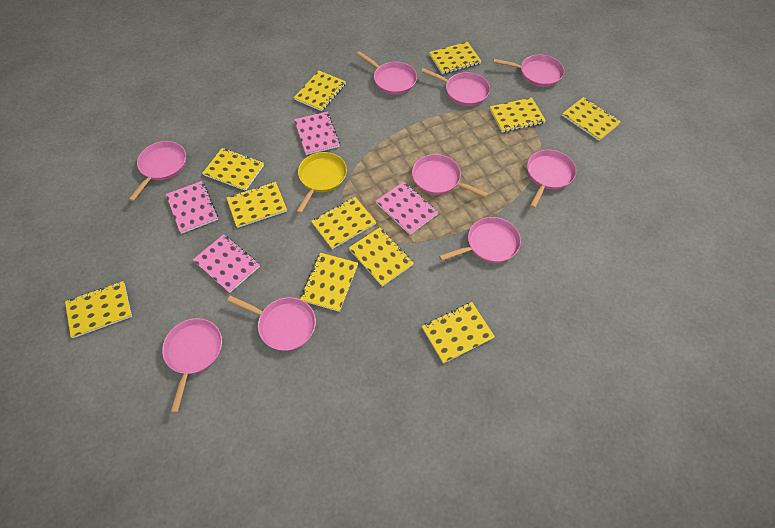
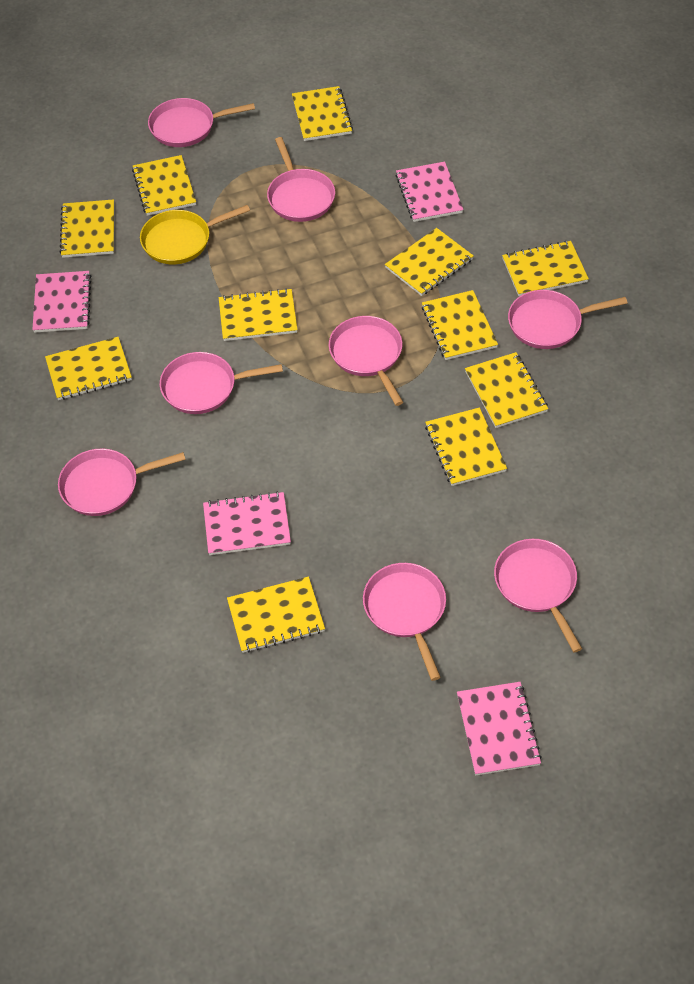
pink pan: [129,141,186,201] [162,318,222,413] [227,296,316,351] [356,51,417,95] [412,154,488,198] [421,68,490,106] [439,217,521,263] [493,54,564,87] [527,150,576,208] = 9 -> [58,449,186,516] [148,98,255,147] [160,352,283,414] [267,137,335,222] [329,316,403,406] [363,563,446,681] [494,539,582,653] [508,290,627,349] = 8

